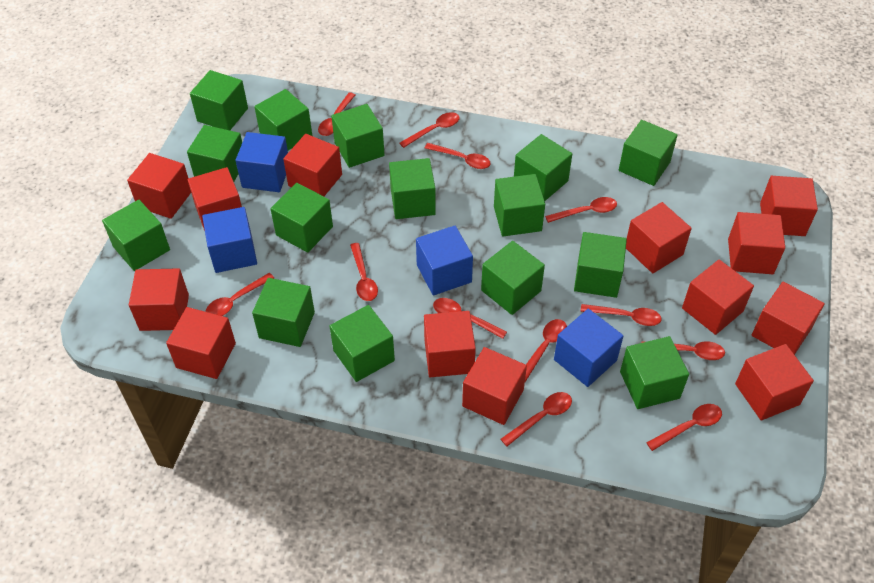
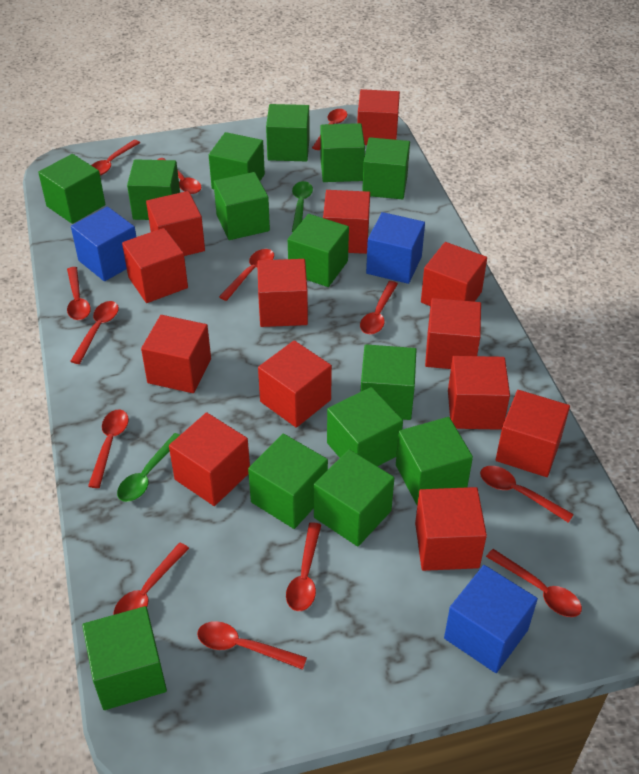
blue cube: [202,207,257,273] [235,132,288,192] [416,226,473,296] [554,309,624,387] = 4 -> [71,207,136,281] [366,212,425,284] [444,565,538,673] = 3
green cube: [102,200,170,271] [187,125,242,182] [190,70,248,130] [252,278,315,347] [254,89,312,151] [270,183,333,253] [330,305,395,382] [331,104,384,168] [389,158,436,219] [481,241,545,315] [494,174,545,236] [514,134,572,201] [574,232,627,298] [619,120,677,186] [620,336,689,409] = 15 -> [38,154,105,224] [82,606,167,710] [127,159,180,220] [209,132,265,189] [214,172,270,240] [248,434,328,529] [266,104,310,161] [288,214,349,287] [314,449,394,547] [320,123,365,182] [327,387,403,466] [361,344,417,420] [362,137,410,199] [396,417,473,505] = 14
green spoon: none = 0 -> [117,433,180,502] [292,181,313,232] = 2
red spoon: [206,273,274,316] [318,92,355,136] [350,243,378,301] [400,112,459,148] [425,143,491,169] [433,298,507,339] [501,392,572,446] [525,319,567,382] [545,197,617,223] [580,304,662,326] [642,341,725,360] [646,404,722,451] = 12 -> [67,267,91,320] [70,301,119,364] [88,410,129,488] [91,140,140,176] [114,543,189,615] [157,158,201,194] [197,621,307,670] [219,249,274,301] [286,522,321,611] [312,109,347,150] [360,281,398,334] [480,466,574,523] [486,549,582,617] = 13

